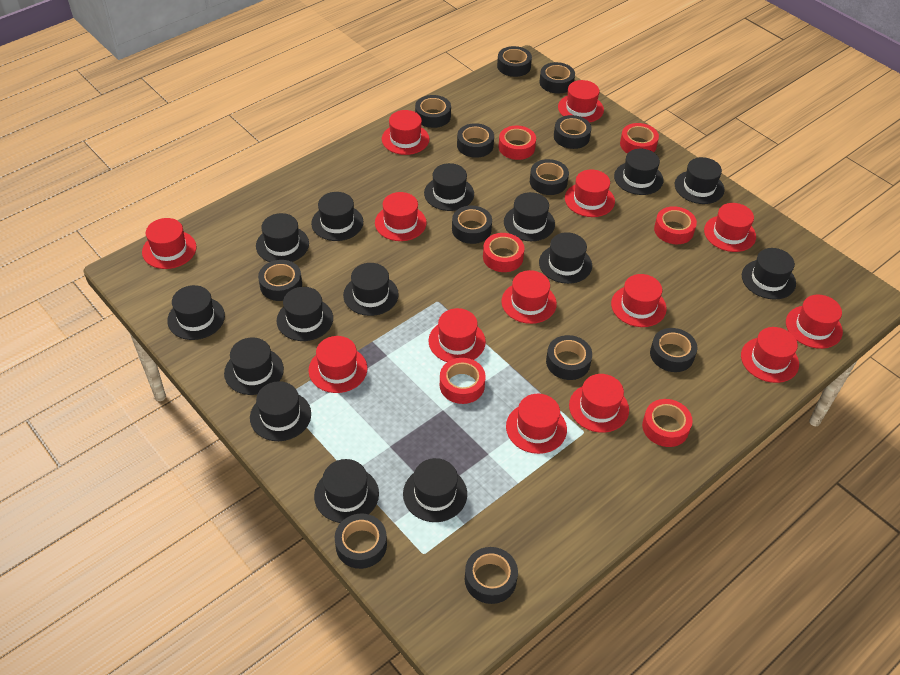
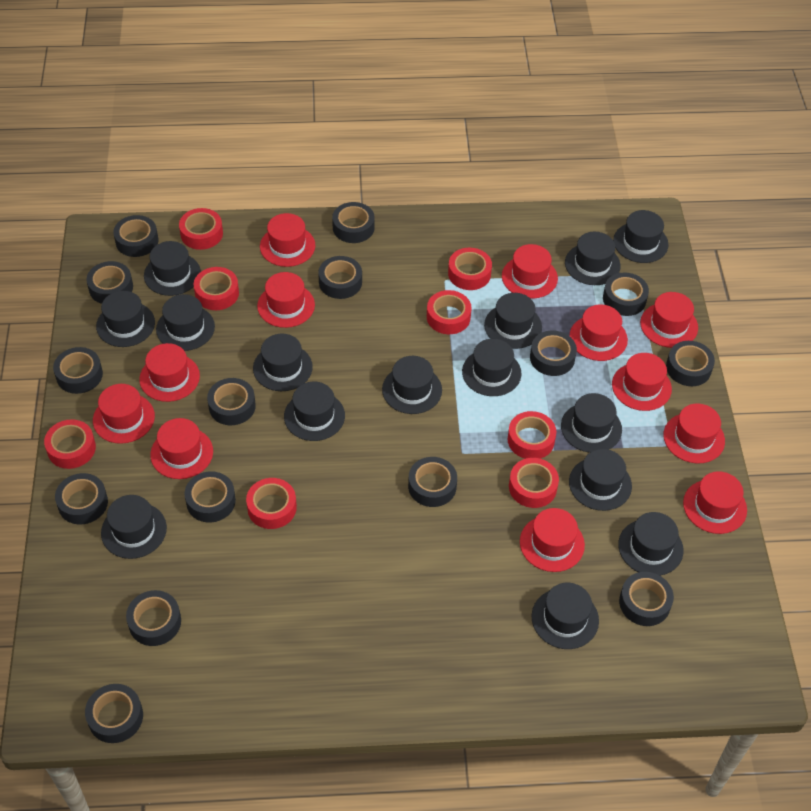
black tape: [258,260,302,301] [335,513,387,569] [415,95,451,128] [452,206,492,244] [457,123,494,158] [465,547,518,604] [497,46,532,77] [530,159,569,195] [539,62,575,94] [546,335,592,380] [554,115,591,149] [650,328,697,372] = 12 -> [53,347,103,394] [55,473,108,524] [85,684,143,743] [86,261,133,304] [113,215,158,257] [126,590,181,646] [184,471,236,523] [207,378,256,425] [318,256,362,299] [332,202,375,243] [408,457,457,507] [530,330,577,376] [603,273,649,316] [619,572,674,626] [666,341,715,386] = 15
red hat: [142,218,197,269] [308,336,367,393] [375,192,427,241] [382,110,429,155] [429,308,486,362] [501,270,557,324] [506,394,567,454] [558,80,604,123] [565,169,615,217] [569,374,629,433] [611,274,667,327] [704,203,756,252] [741,327,799,383] [786,295,843,349] = 14 -> [93,384,155,444] [139,343,200,402] [150,418,213,479] [257,272,315,328] [260,213,315,267] [502,244,558,299] [520,508,585,572] [569,305,628,361] [612,353,672,411] [640,292,698,348] [663,404,725,463] [683,471,747,534] = 12
red tape: [440,358,486,404] [483,233,525,272] [499,126,536,160] [620,123,659,154] [642,399,693,447] [654,206,697,244] = 6 -> [44,419,96,469] [179,208,223,250] [194,267,239,310] [246,478,297,529] [427,290,472,334] [448,248,492,290] [508,411,556,459] [509,458,559,508] = 8

